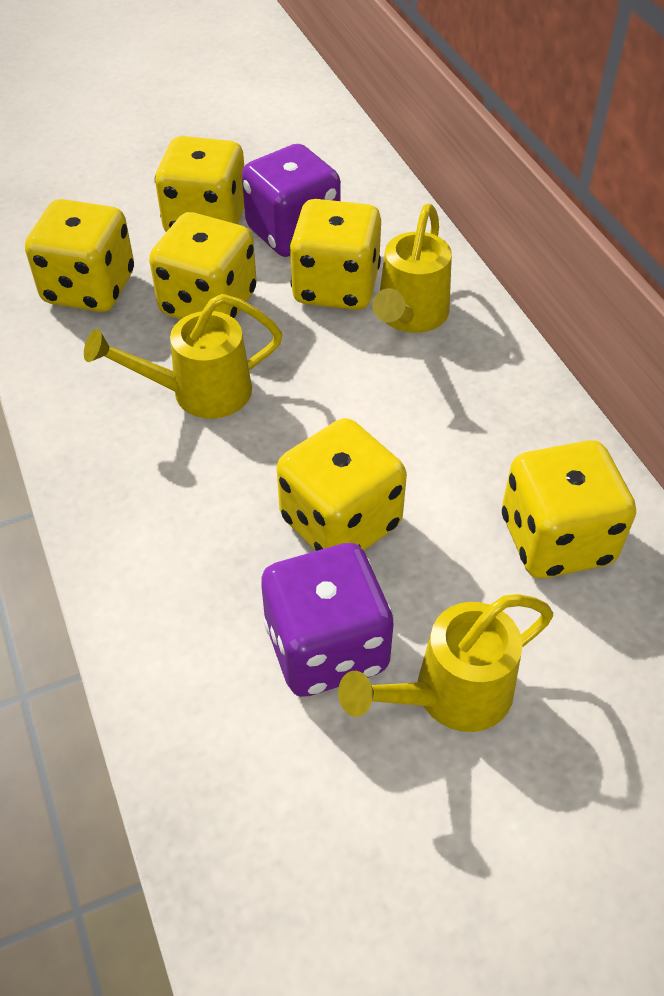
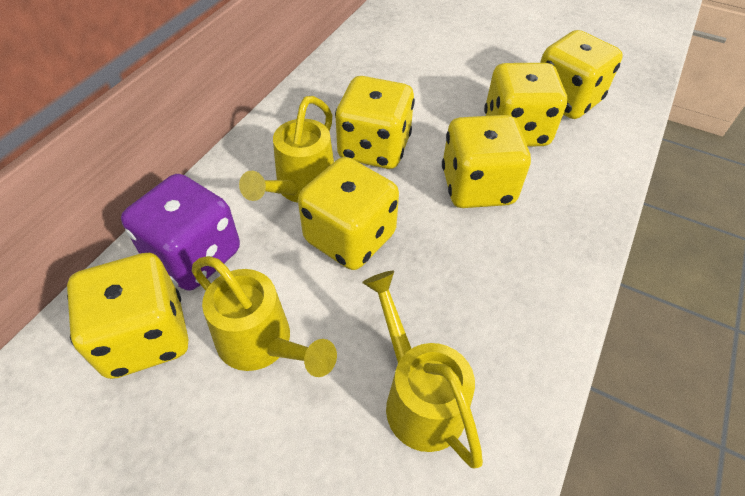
purple dice: [242,144,341,257] [261,543,394,697] = 2 -> [121,174,240,291] = 1

